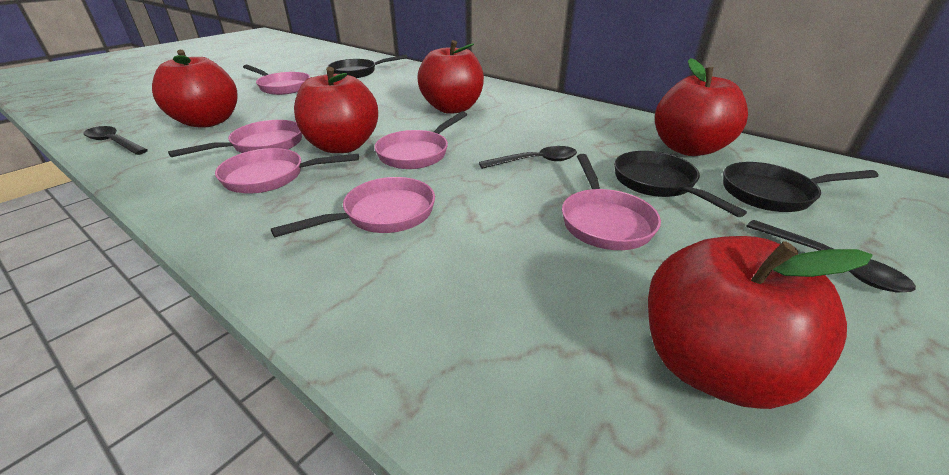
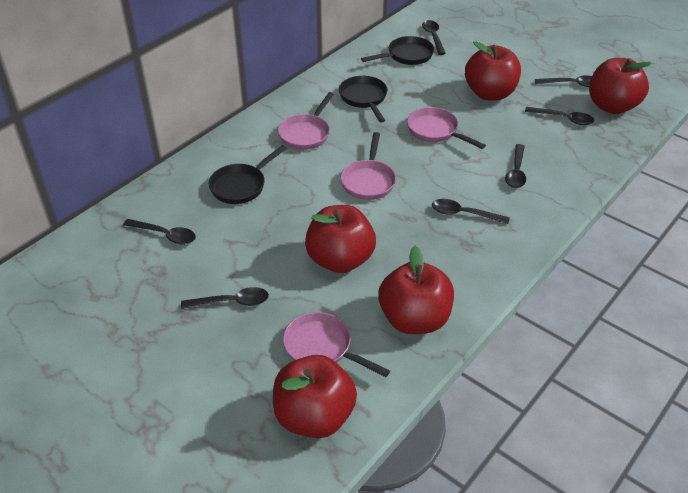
black spoon: [83,126,148,155] [479,146,577,169] [746,220,916,292] = 3 -> [123,219,196,245] [181,287,269,309] [422,20,446,55] [432,199,510,224] [505,144,526,188] [525,107,595,125] [535,75,592,87] = 7
pink pan: [168,120,302,157] [215,148,359,194] [243,65,310,95] [271,177,435,237] [374,111,467,169] [562,154,661,250] = 6 -> [278,92,334,150] [283,312,390,377] [341,132,396,200] [407,107,486,149] = 4

